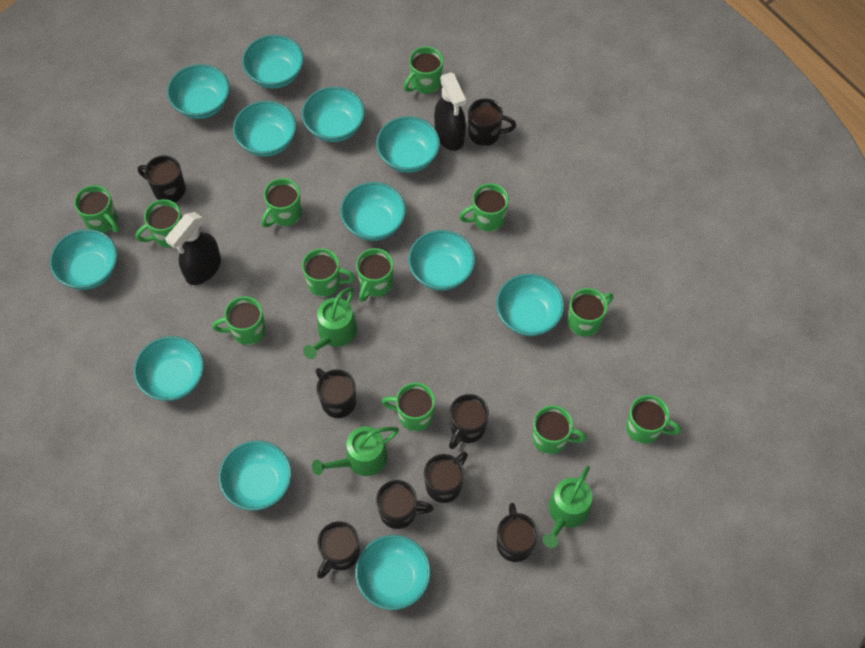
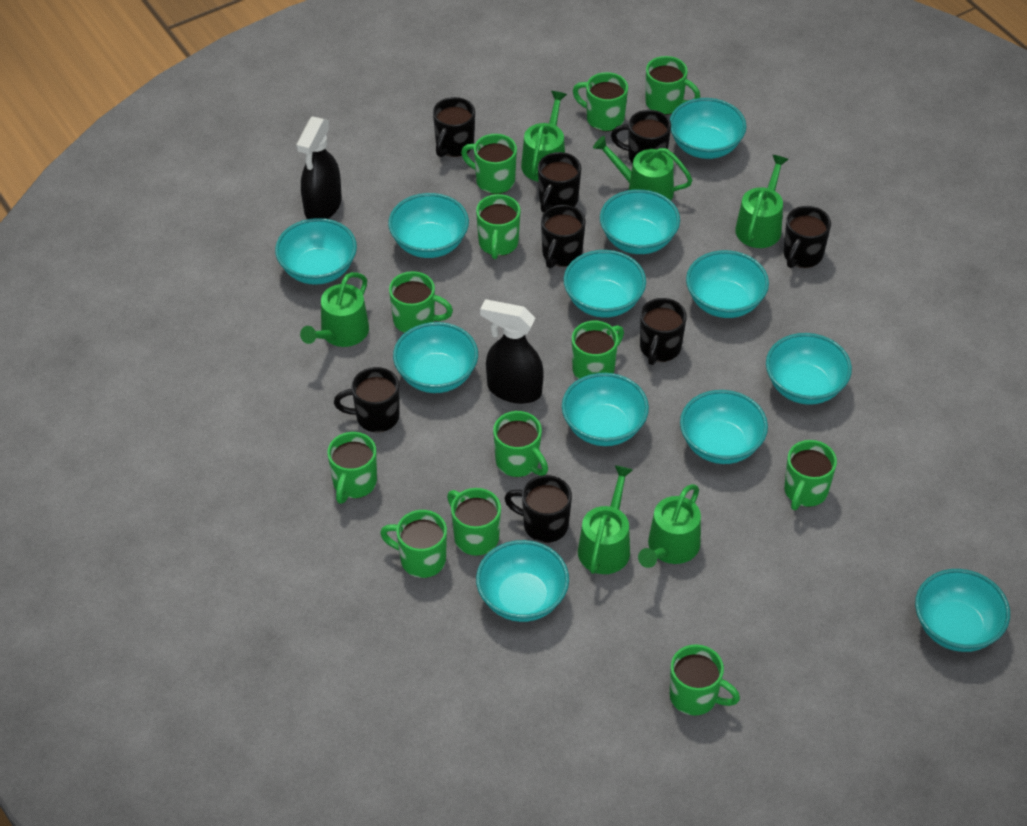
green watering can: [303,287,357,359] [312,426,399,476] [542,466,592,548] = 3 -> [300,272,369,347] [521,91,567,182] [578,465,633,574] [593,136,693,200] [638,484,701,568] [735,155,789,248] = 6

